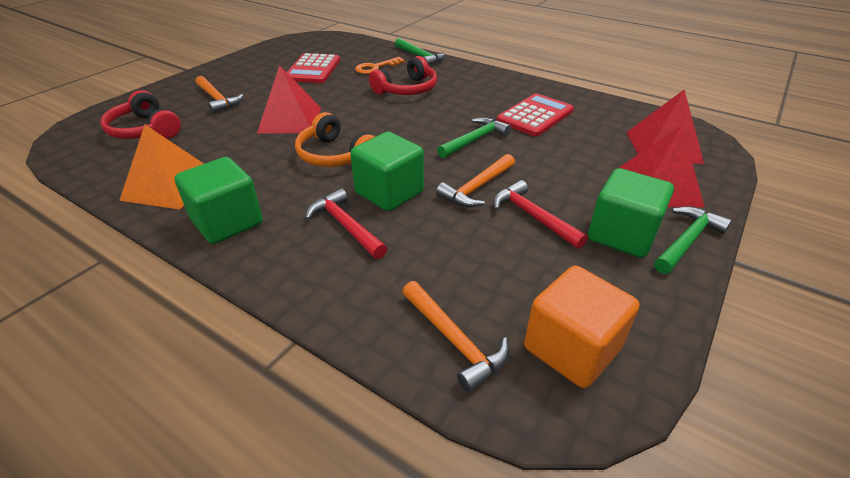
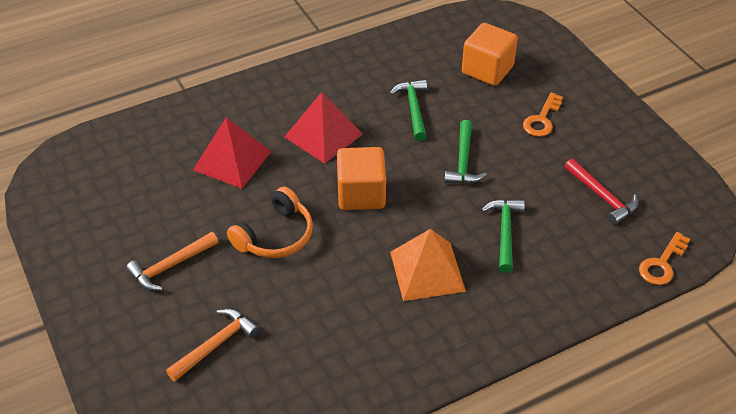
green cube: [175,157,263,244] [350,132,424,211] [588,168,674,258] = 3 -> none = 0
orange cube: [524,265,639,388] = 1 -> [337,147,386,210] [462,23,518,86] = 2
orange hammer: [196,76,243,113] [402,281,509,392] [436,154,515,207] = 3 -> [126,232,219,291] [166,309,260,381] = 2
orange key: [355,57,405,74] = 1 -> [523,92,563,137] [639,232,690,285] = 2
red calculator: [287,53,340,83] [497,93,574,136] = 2 -> none = 0
red hammer: [305,188,387,259] [493,180,588,249] = 2 -> [564,159,639,225] = 1
red headphones: [100,90,181,139] [369,56,437,95] = 2 -> none = 0
red pyramid: [257,65,321,133] [619,126,705,208] [626,90,704,164] = 3 -> [193,117,272,189] [285,92,363,164] = 2

